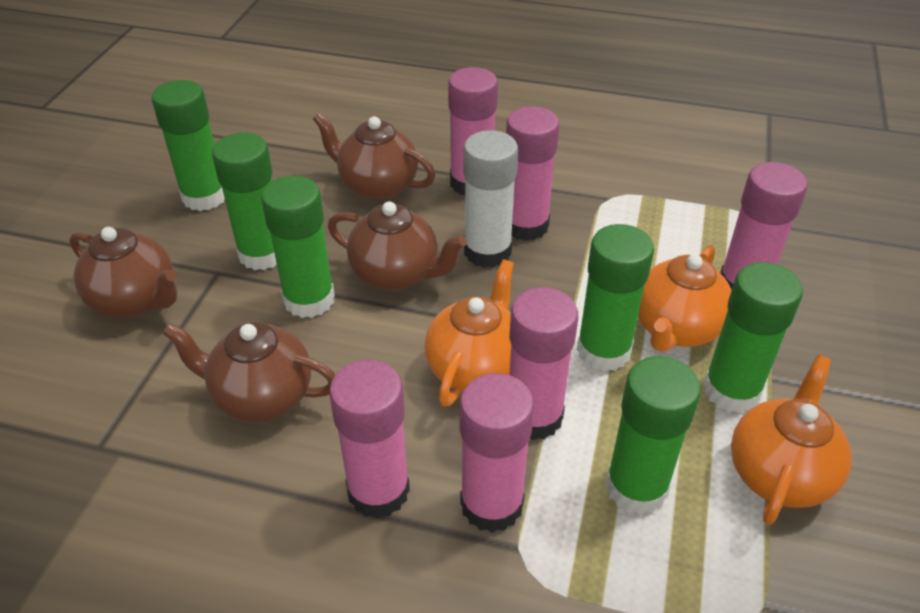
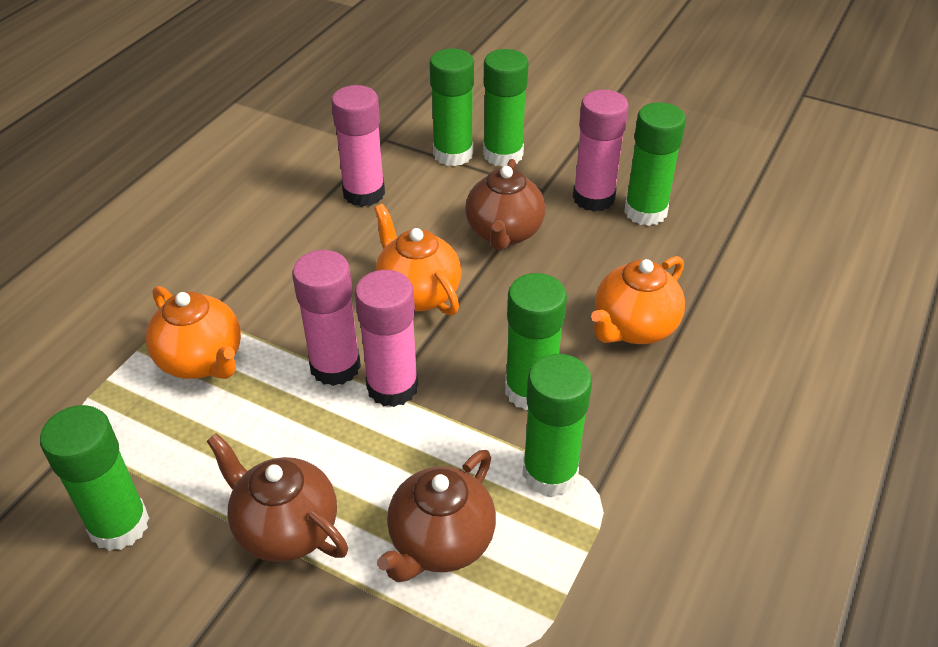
brown teapot: [69,227,177,317] [162,322,335,422] [313,112,435,200] [328,201,467,291] = 4 -> [207,433,348,562] [377,450,496,582] [465,159,545,251] = 3
pink glue stick: [329,360,410,519] [448,67,498,195] [460,373,534,533] [506,106,559,241] [509,287,578,440] [720,162,807,290] = 6 -> [292,250,361,386] [331,85,385,207] [355,270,418,407] [573,90,629,212] = 4
white glue stick: [463,130,518,268] = 1 -> none = 0

